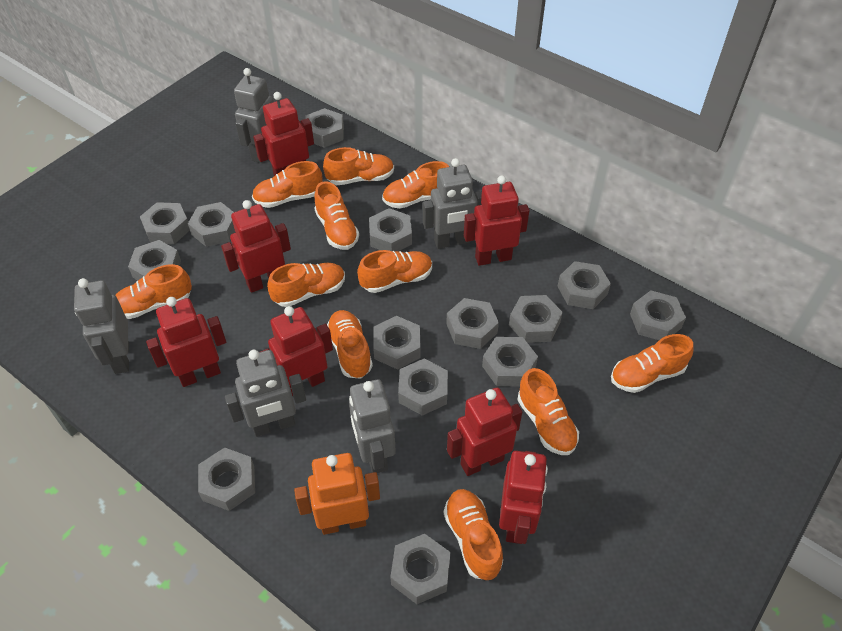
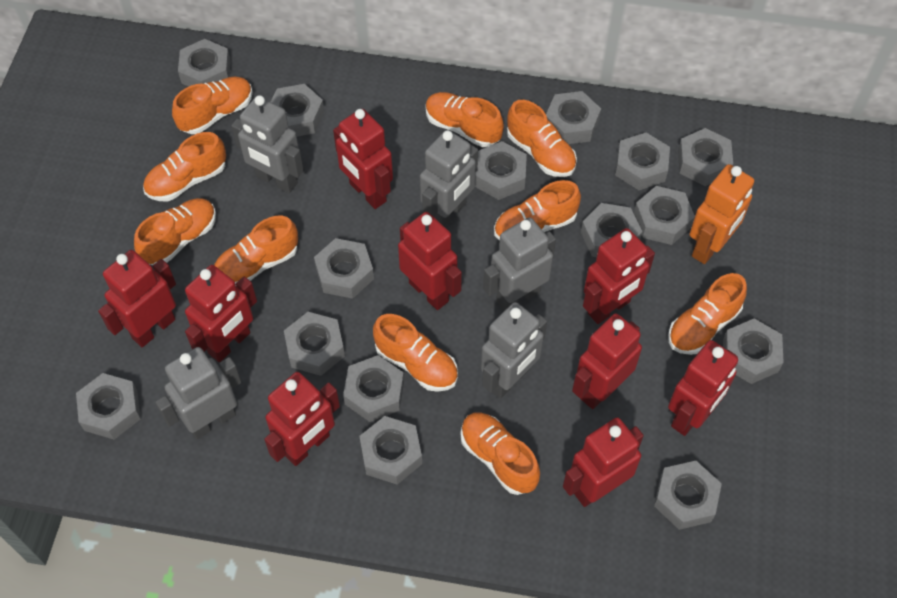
grey nut: [128,240,181,280] [140,202,190,244] [188,202,235,247] [198,447,255,511] [305,108,344,148] [369,208,412,251] [373,316,421,370] [390,534,450,604] [398,359,448,416] [446,298,499,349] [482,337,538,386] [509,295,563,343] [557,261,611,309] [630,291,686,340] = 14 -> [76,373,141,440] [178,39,231,87] [271,84,324,137] [284,312,345,376] [314,238,374,299] [343,355,404,422] [359,416,422,485] [475,141,527,200] [546,91,601,144] [581,203,642,257] [615,133,670,190] [634,186,695,245] [654,461,722,530] [678,128,733,186] [723,318,784,384] = 15
orange shoe: [115,264,192,319] [252,161,323,208] [267,263,345,307] [314,181,359,250] [323,147,394,185] [327,310,373,378] [357,250,432,293] [382,161,449,209] [444,489,503,580] [518,368,579,455] [611,334,694,393] = 11 -> [134,198,216,265] [143,132,226,201] [172,77,253,134] [214,216,298,284] [373,314,458,392] [426,92,504,147] [461,412,540,495] [494,180,581,241] [507,100,577,177] [668,273,747,355] = 10
red robot: [146,297,226,387] [221,200,291,293] [253,92,314,176] [260,306,333,396] [447,388,522,476] [464,176,529,266] [499,451,548,544] = 7 -> [98,250,176,347] [185,265,257,362] [264,372,340,466] [333,109,393,209] [398,212,462,310] [563,417,644,507] [572,313,642,409] [583,228,655,324] [668,340,738,436] = 9

